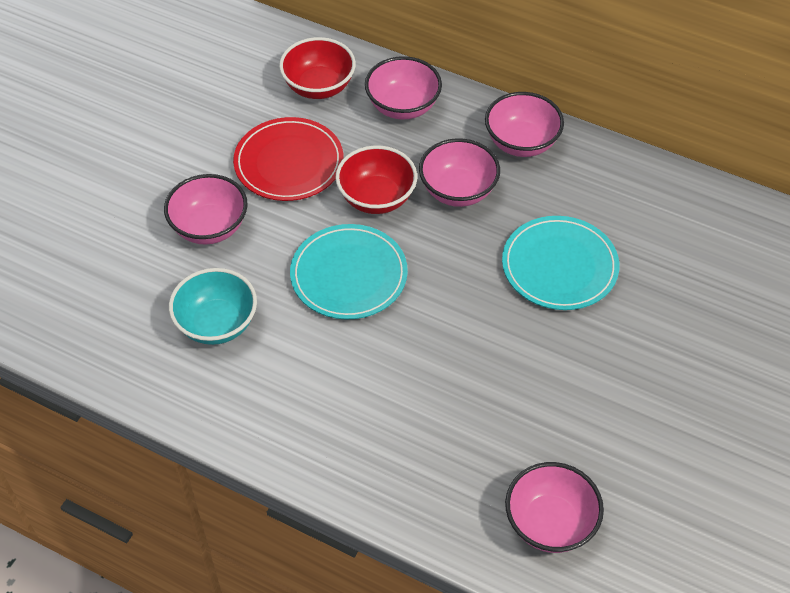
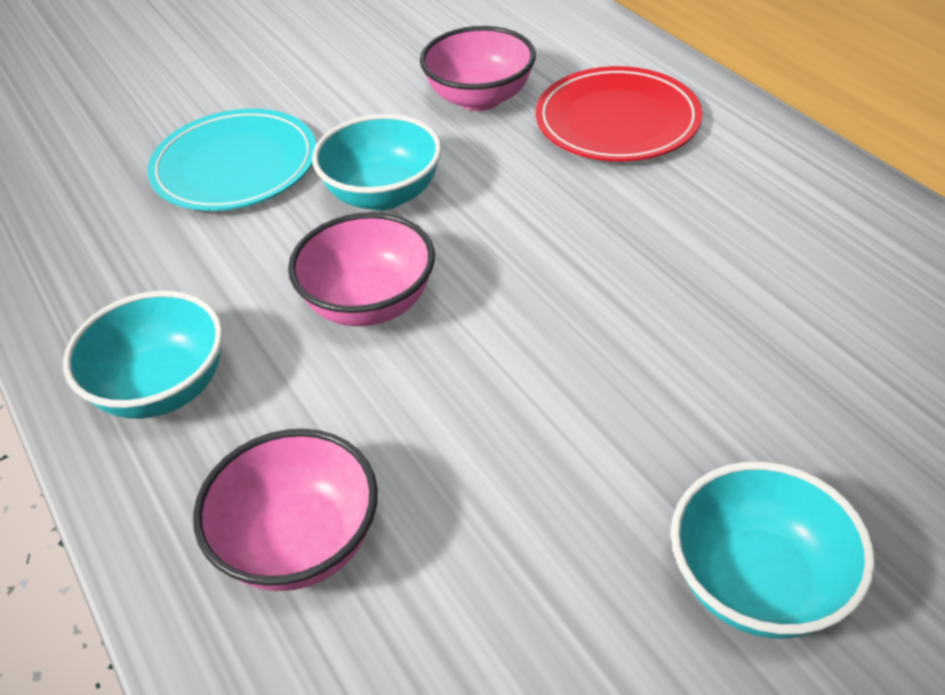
pink bowl: [164,174,248,245] [365,56,442,120] [419,138,500,207] [485,92,564,157] [505,462,604,553] = 5 -> [193,428,378,591] [288,212,435,326] [420,26,536,111] = 3
red bowl: [279,37,356,99] [335,145,417,214] = 2 -> none = 0
turquoise bowl: [169,268,257,345] = 1 -> [63,291,223,419] [312,114,442,211] [671,461,875,638] = 3
turquoise plate: [290,224,408,320] [502,216,619,310] = 2 -> [148,109,316,211] = 1

